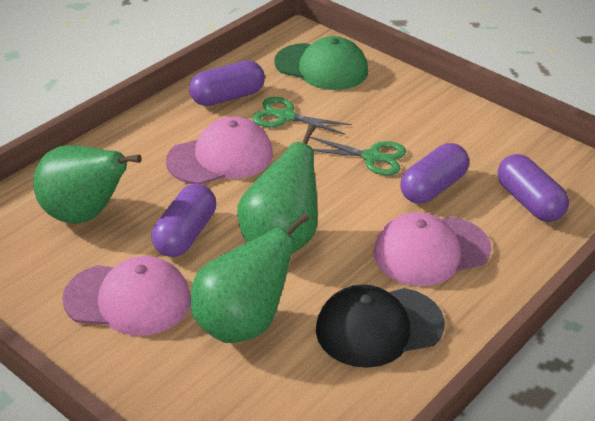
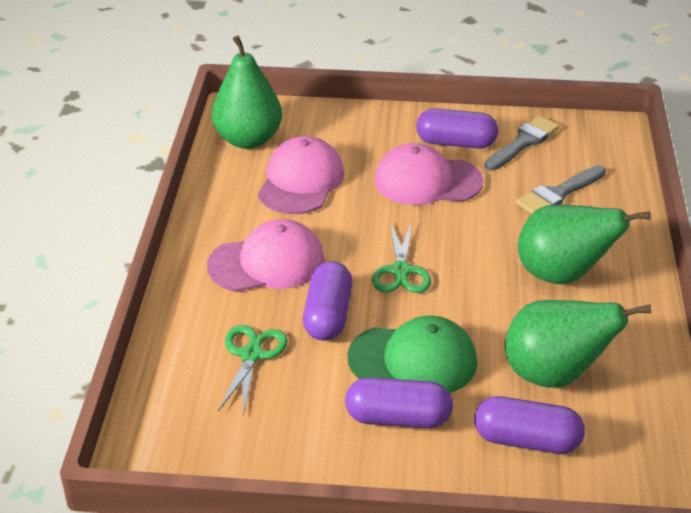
black cap: [316,284,444,368] = 1 -> none = 0
grey brush: none = 0 -> [485,116,559,171] [516,165,606,214] = 2

